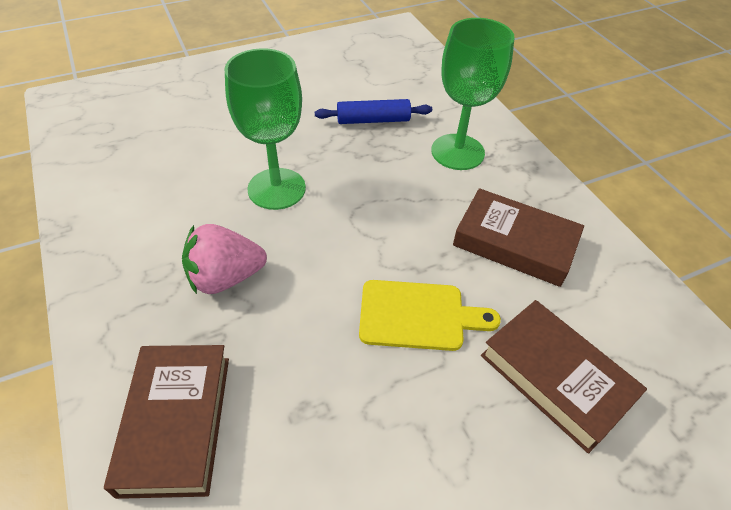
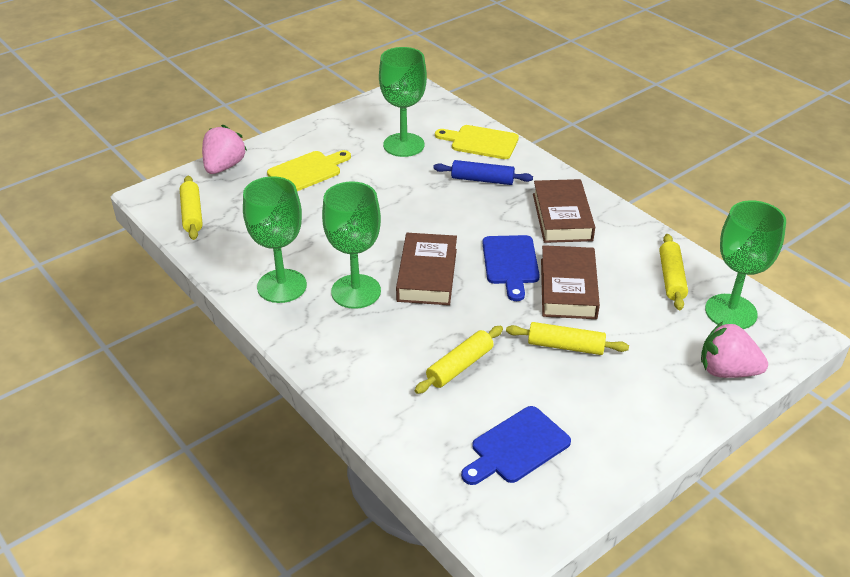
blue cutting board: none = 0 -> [461,406,571,485] [482,235,540,301] = 2
green goblet: [225,48,306,210] [431,18,514,170] = 2 -> [243,176,307,303] [322,181,381,309] [379,47,427,157] [705,200,786,329] = 4
pink strawberry: [182,224,267,294] = 1 -> [202,125,247,174] [701,321,768,378] = 2
yellow cutting board: [359,280,501,351] = 1 -> [267,150,351,191] [435,125,519,159] = 2
yellow rolling pin: none = 0 -> [180,176,203,240] [415,326,503,394] [506,322,629,355] [659,234,688,310] = 4

